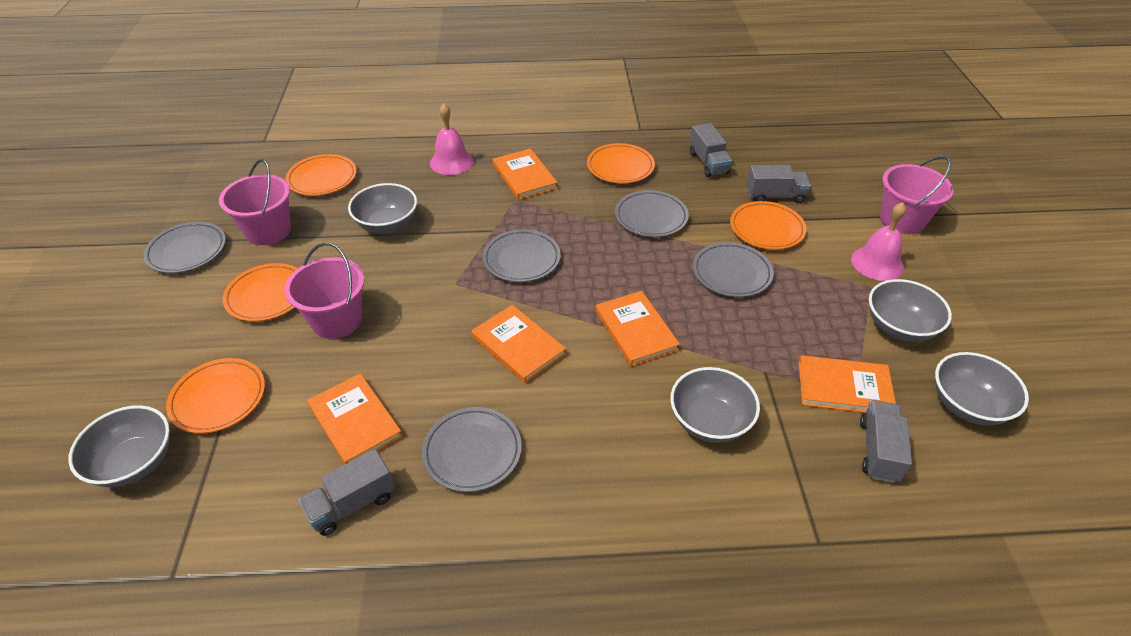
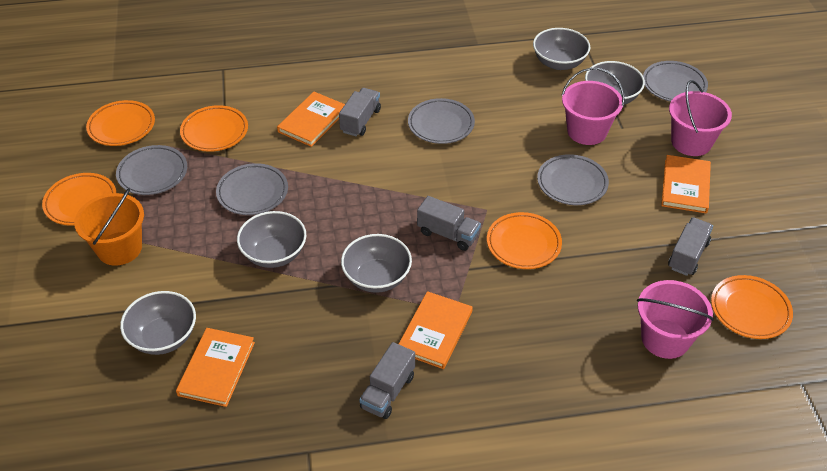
orange book: [307,373,403,465] [471,305,566,383] [493,149,558,200] [595,291,680,367] [799,355,896,413] = 5 -> [176,328,255,407] [277,92,345,147] [399,291,473,369] [661,155,711,213] = 4
orange bucket: none = 0 -> [74,188,144,266] = 1
pink bell: [430,103,474,175] [851,202,906,281] = 2 -> none = 0

